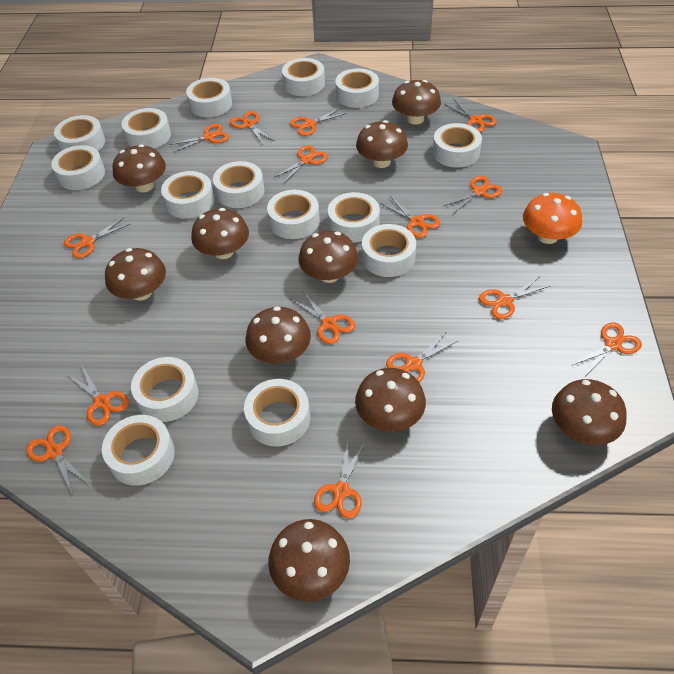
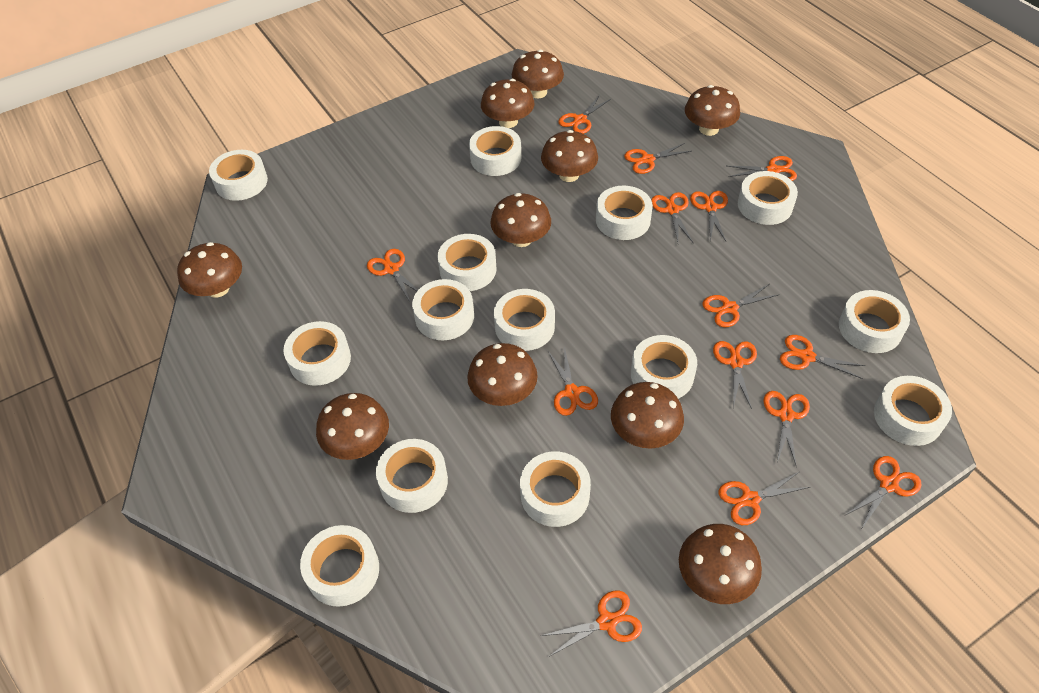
orange mushroom: [523,193,582,244] = 1 -> none = 0
orange scissors: [26,425,90,495] [64,217,130,258] [68,365,129,426] [169,124,229,153] [230,111,274,144] [273,145,328,184] [290,108,347,136] [292,291,355,344] [314,439,366,518] [380,196,441,238] [386,331,458,383] [444,99,497,132] [444,176,502,214] [479,277,549,319] [571,323,642,375] = 15 -> [367,249,418,302] [541,590,642,656] [548,347,598,416] [558,95,611,134] [624,143,691,174] [651,192,693,242] [690,191,728,242] [702,284,780,327] [713,341,757,409] [718,472,810,525] [728,156,797,181] [764,391,810,467] [780,335,866,379] [846,456,922,528] = 14
white tape: [51,145,105,190] [54,115,105,151] [102,415,175,486] [122,108,171,149] [131,357,199,422] [161,171,214,219] [186,78,232,117] [213,161,264,208] [244,379,310,447] [267,190,320,239] [282,58,325,96] [328,192,380,242] [335,68,379,108] [362,224,416,277] [433,123,482,168] = 15 -> [209,150,268,201] [283,321,351,386] [300,525,379,607] [376,439,448,513] [412,279,474,340] [438,234,496,291] [469,126,521,176] [494,289,555,351] [520,451,591,527] [596,186,653,240] [631,335,697,399] [738,171,798,225] [839,290,910,353] [874,376,952,446] = 14

